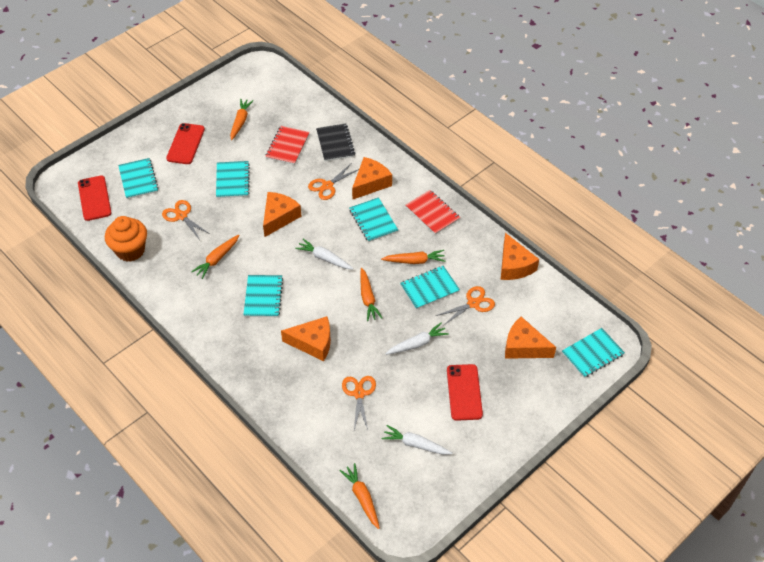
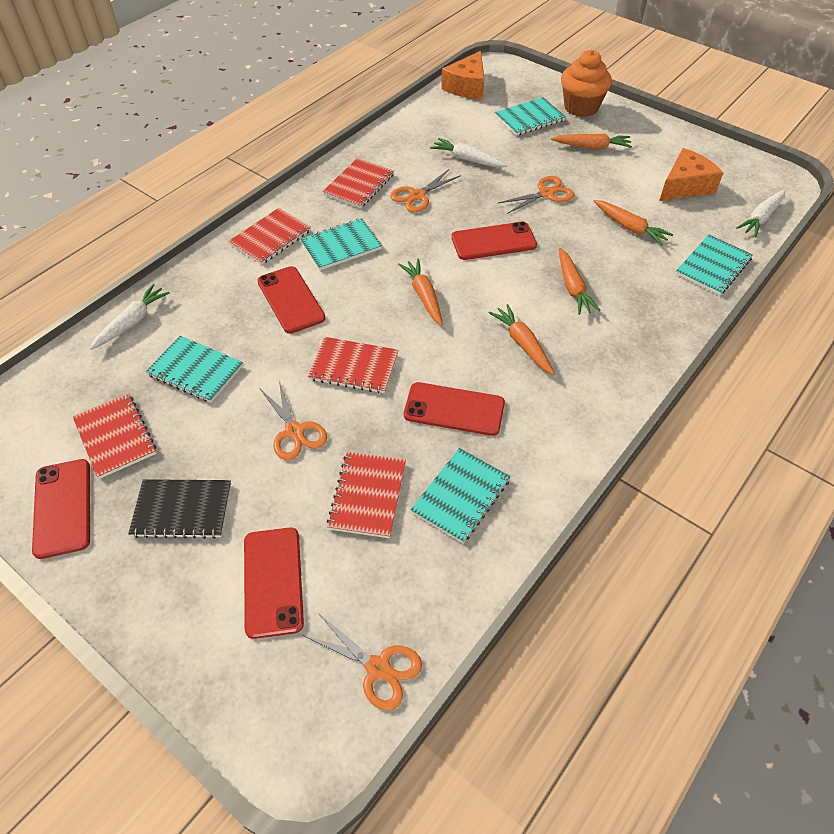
orange cheese: [263,192,301,237] [281,316,331,361] [352,157,392,200] [501,233,539,280] [505,317,556,359] = 5 -> [441,51,484,99] [659,148,723,201] = 2
red notebook: [265,126,310,165] [406,190,460,235] = 2 -> [72,393,156,479] [229,208,311,265] [308,337,399,393] [323,158,394,208] [327,452,406,538] = 5
red phone: [78,175,112,221] [166,123,205,164] [447,364,483,421] = 3 -> [32,459,90,559] [244,527,304,639] [257,266,326,334] [404,382,505,436] [452,221,537,260] = 5
turquoise notebook: [118,158,159,199] [216,161,250,198] [243,275,283,317] [349,197,398,242] [400,265,460,309] [562,328,625,378] = 6 -> [146,336,243,403] [300,218,382,270] [410,448,510,543] [495,97,566,136] [676,235,753,295] = 5

